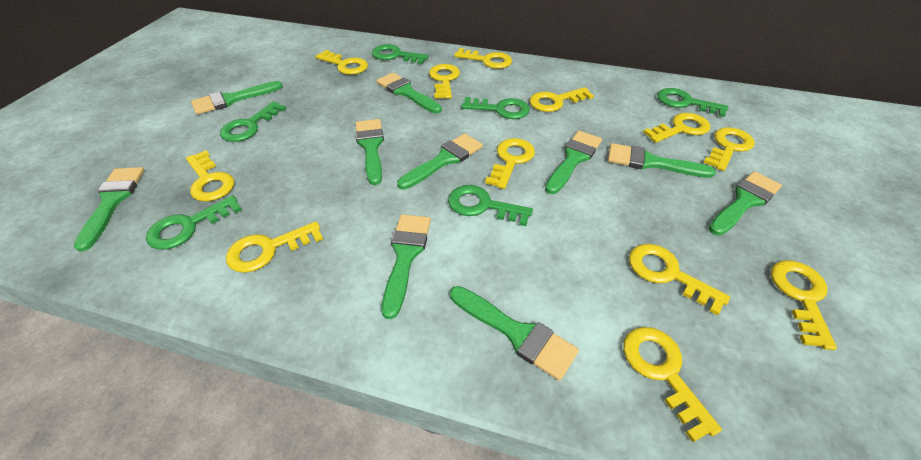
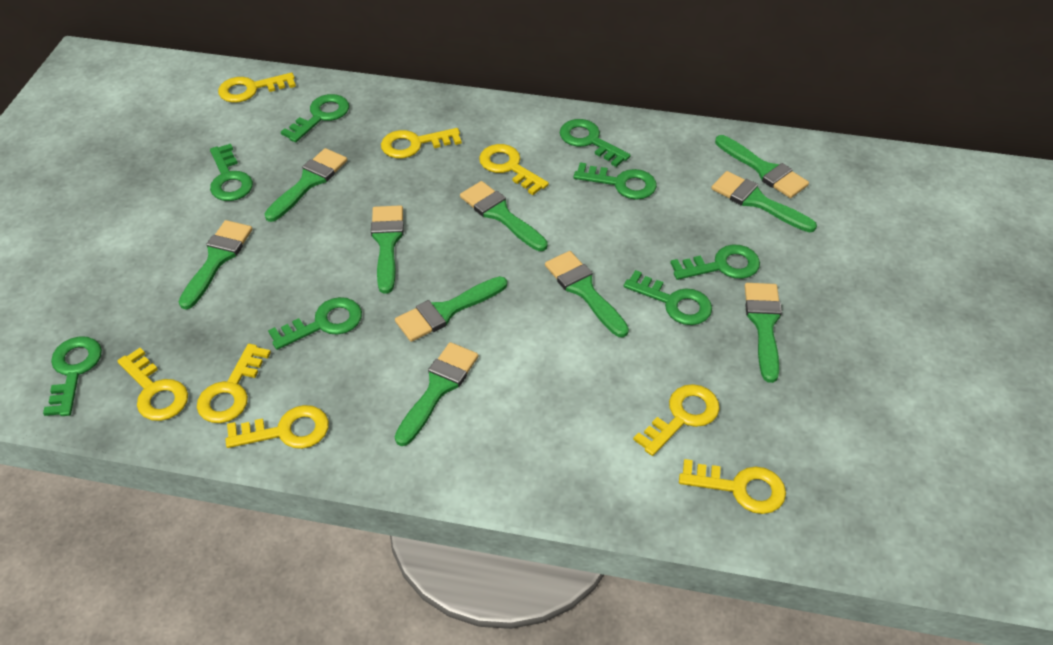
green key: [146,195,242,250] [220,101,286,142] [372,44,428,64] [448,185,533,226] [462,97,530,119] [657,88,728,117] = 6 -> [43,336,102,416] [210,144,253,201] [268,297,362,350] [281,94,349,142] [560,119,631,167] [573,162,657,200] [624,270,712,325] [670,244,760,280] = 8
yellow key: [186,150,234,202] [226,221,323,273] [315,50,368,75] [429,64,460,99] [454,48,512,69] [485,138,535,189] [530,87,594,112] [623,327,722,442] [629,244,730,316] [643,113,710,143] [704,127,755,171] [771,260,837,350] = 12 -> [117,348,188,421] [197,344,271,423] [218,73,296,103] [225,405,329,449] [381,128,462,158] [479,144,549,195] [633,384,720,456] [679,459,786,514] = 8

